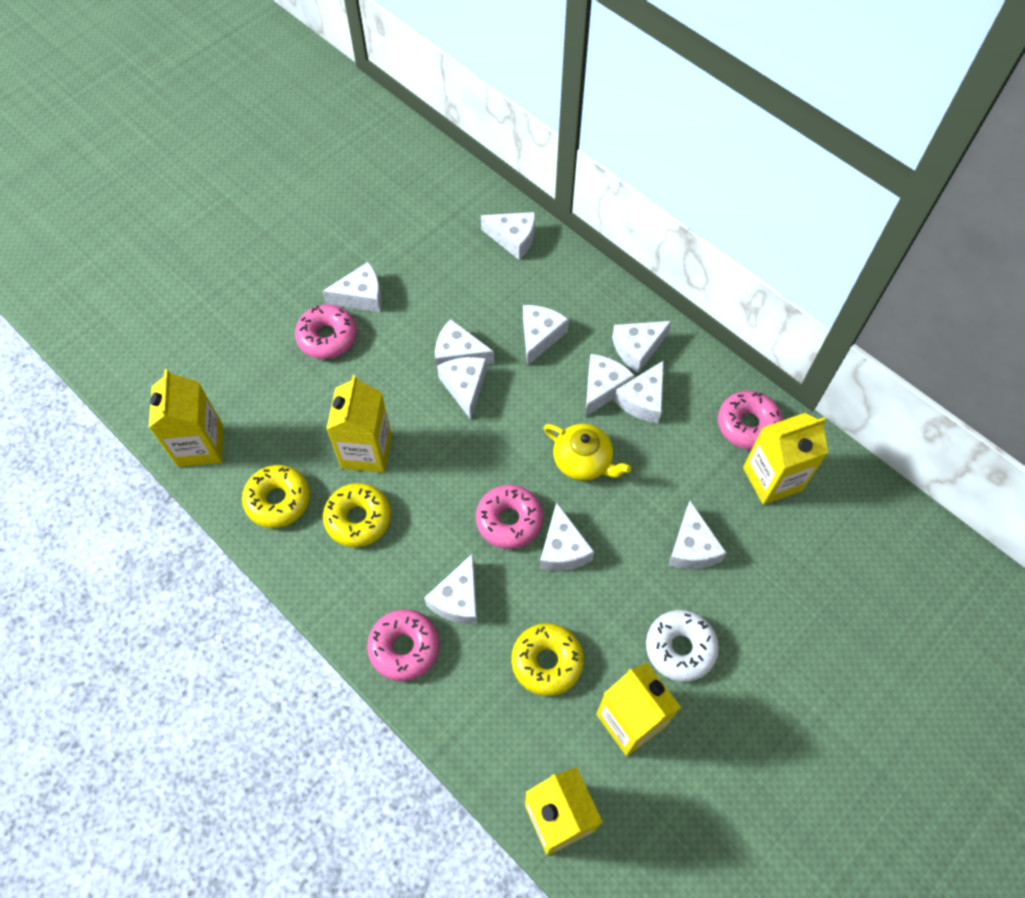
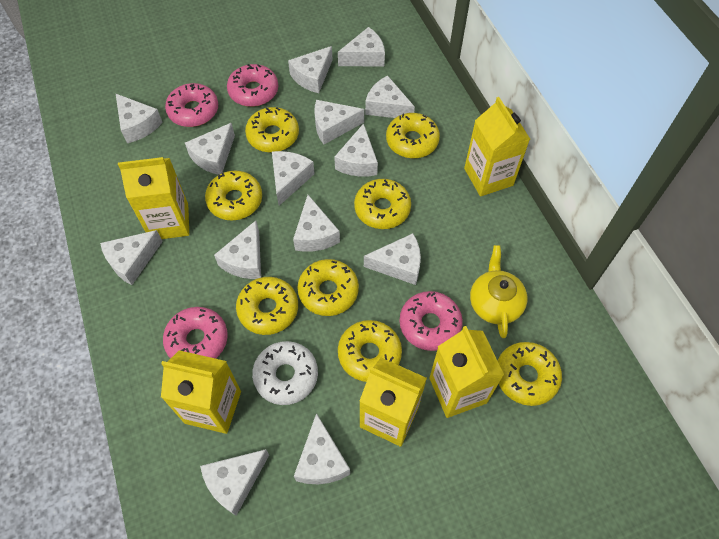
white cheese: [322,262,382,312] [424,553,477,624] [435,319,494,371] [437,357,487,420] [481,212,535,260] [523,305,569,366] [540,502,594,571] [585,354,635,417] [612,321,672,373] [614,360,664,423] [668,501,726,569] = 11 -> [100,230,163,285] [115,93,163,143] [185,123,235,175] [200,449,269,516] [214,220,261,279] [272,151,315,206] [288,46,333,93] [293,195,340,252] [294,413,350,484] [314,100,364,144] [334,123,378,177] [338,27,385,67] [364,233,421,285] [365,75,415,118] = 14
yellow donut: [242,465,310,528] [323,483,391,547] [511,623,584,696] = 3 -> [205,170,262,220] [236,277,298,335] [245,107,299,152] [297,259,359,316] [338,320,402,382] [354,179,411,229] [386,113,440,158] [498,342,562,406] = 8

